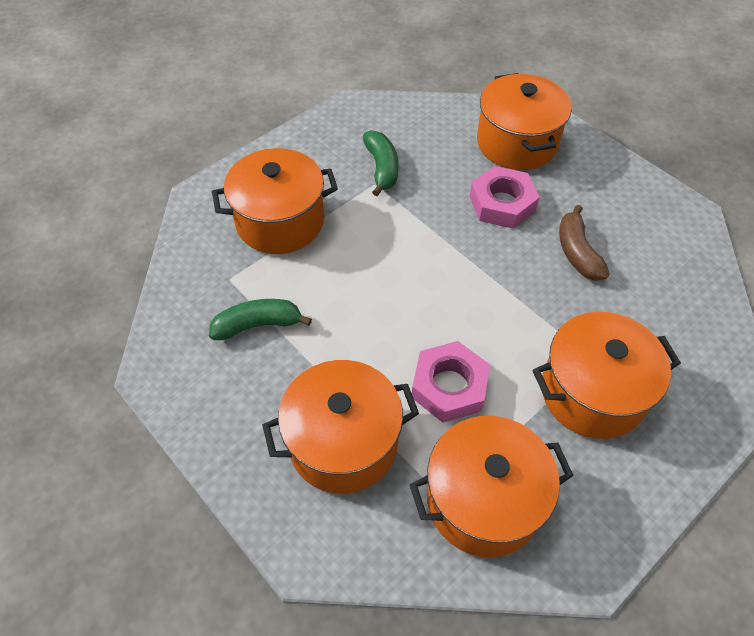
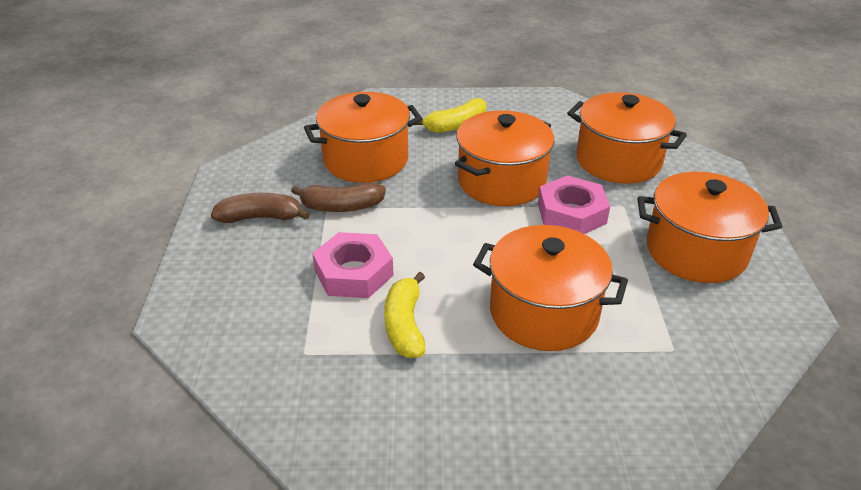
brown banana: [559,205,610,281] = 1 -> [211,193,310,223] [291,182,386,212] = 2
green banana: [209,299,312,340] [363,130,398,196] = 2 -> none = 0
yellow banana: none = 0 -> [384,272,425,358] [414,98,487,133] = 2

